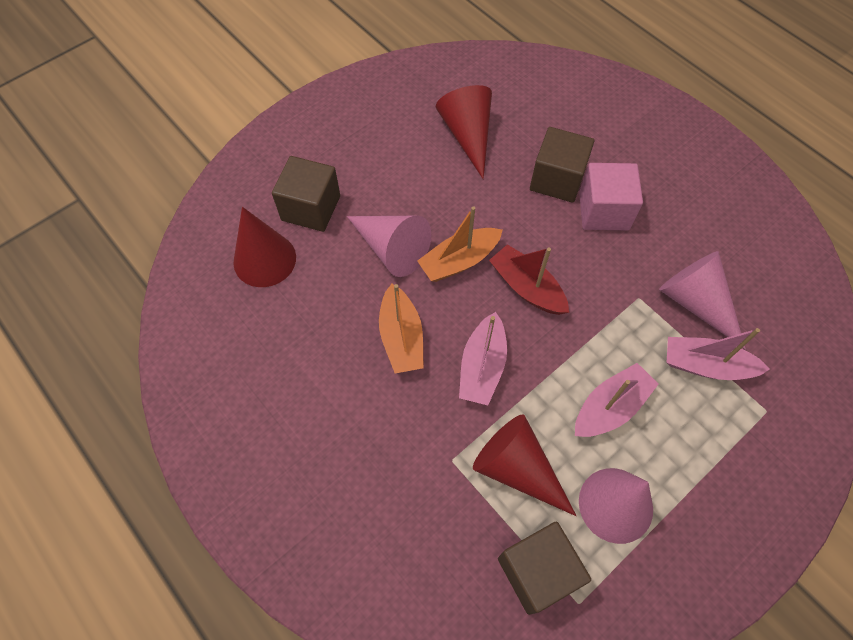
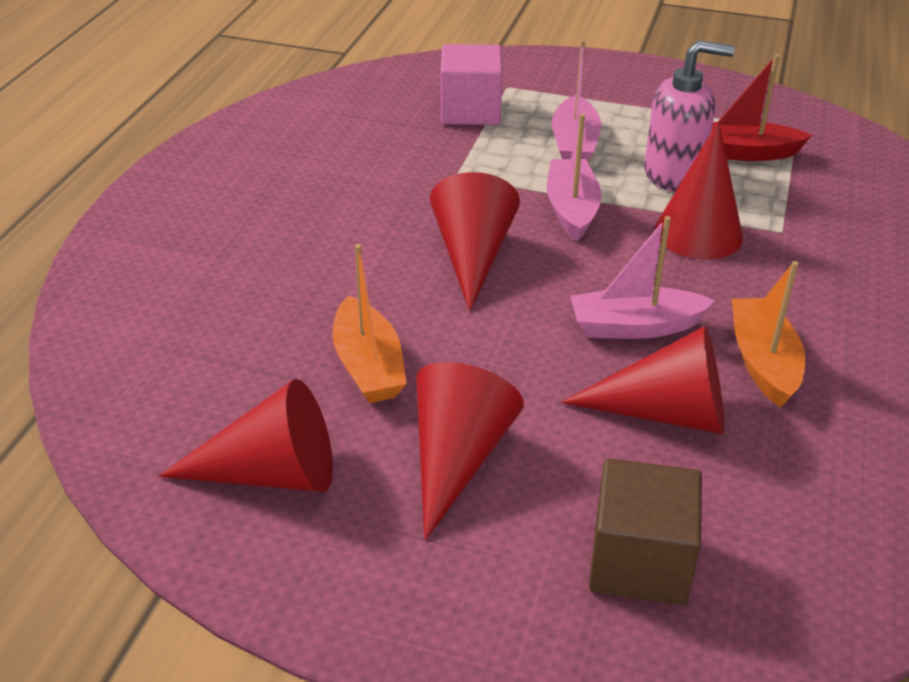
brown cube: [272,156,340,232] [498,522,591,615] [530,127,594,203] = 3 -> [589,458,702,605] = 1
pink cone: [347,216,431,277] [579,468,653,544] [659,251,746,349] = 3 -> none = 0
pink soap dispenser: none = 0 -> [644,40,735,192] = 1
red cone: [233,207,296,287] [436,85,492,179] [473,414,576,516] = 3 -> [159,379,333,492] [416,362,524,540] [430,172,520,311] [561,326,725,434] [654,121,743,260] = 5

